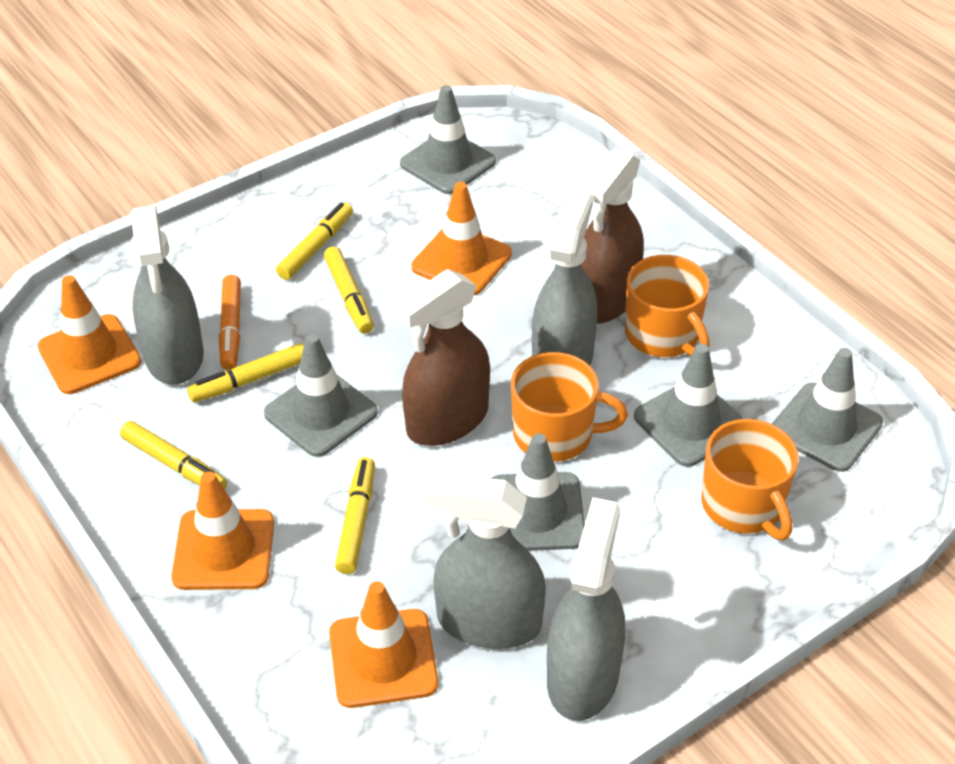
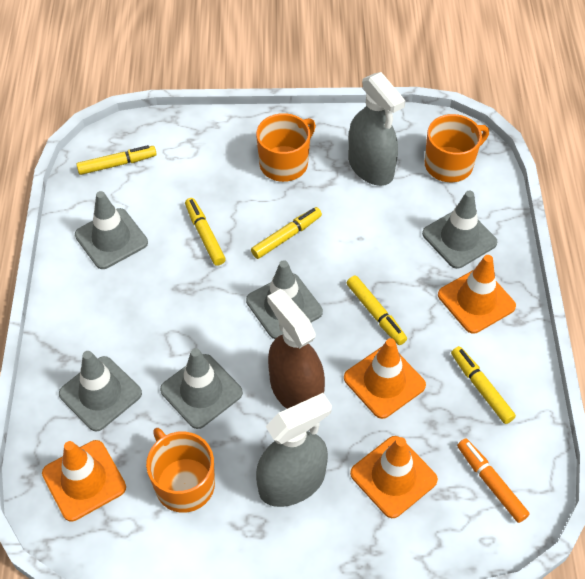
brown spray bottle: [396,269,490,446] [581,149,644,324] = 2 -> [267,289,325,409] = 1
grey spray bottle: [131,205,204,385] [427,475,545,649] [532,190,597,366] [547,497,625,721] = 4 -> [256,393,332,507] [348,72,405,186] = 2

